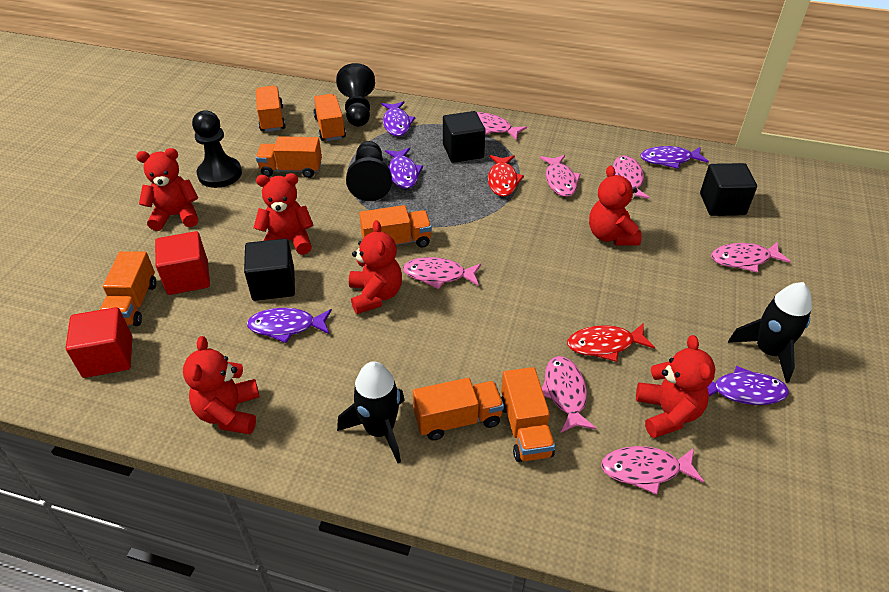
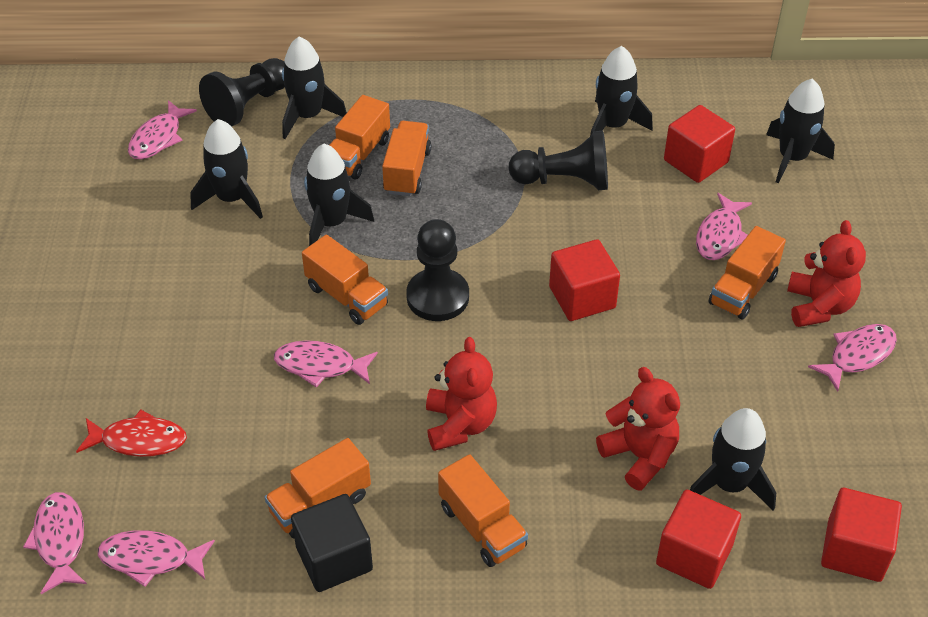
black cube: [244,239,295,301] [443,111,485,163] [700,163,757,216] = 3 -> [291,494,373,592] = 1
black rocket: [337,361,405,463] [728,282,812,383] = 2 -> [190,119,263,219] [282,36,347,139] [304,144,374,246] [590,46,653,136] [690,408,776,510] [766,79,835,183] = 6
orange truck: [100,251,156,326] [256,85,286,132] [256,136,322,178] [313,94,346,141] [359,205,432,247] [413,378,504,440] [501,367,555,462] = 7 -> [265,438,371,538] [302,235,388,325] [329,95,390,179] [382,121,432,196] [438,454,528,567] [709,226,786,319] = 6
pink fish: [403,257,481,289] [477,112,527,140] [540,155,581,197] [542,356,596,433] [601,446,704,495] [613,155,650,199] [711,242,791,273] = 7 -> [23,492,87,594] [98,530,215,587] [128,100,197,160] [274,340,378,387] [696,193,752,260] [808,324,897,392] = 6
purple fish: [247,308,332,343] [381,101,415,136] [385,148,423,189] [641,146,709,169] [707,366,789,405] = 5 -> none = 0
red cube: [66,307,132,378] [155,231,210,295] = 2 -> [549,239,620,321] [656,490,741,589] [664,105,735,183] [821,488,902,582] = 4
red fish: [488,155,524,197] [567,323,655,362] = 2 -> [76,409,187,457] = 1
red teddy bear: [136,148,198,231] [183,336,259,434] [254,173,313,255] [349,220,402,314] [589,166,642,246] [636,335,715,438] = 6 -> [426,337,497,451] [596,367,680,491] [787,220,866,327] = 3

